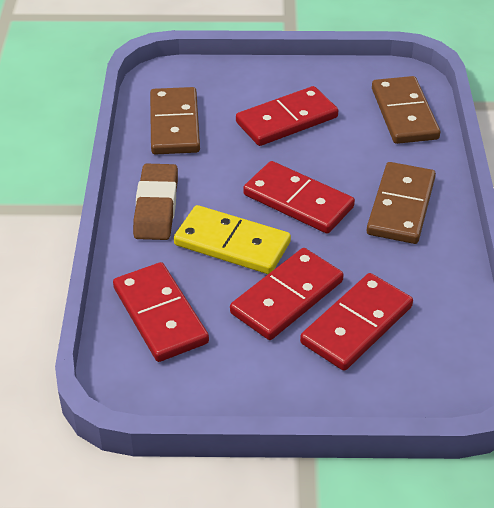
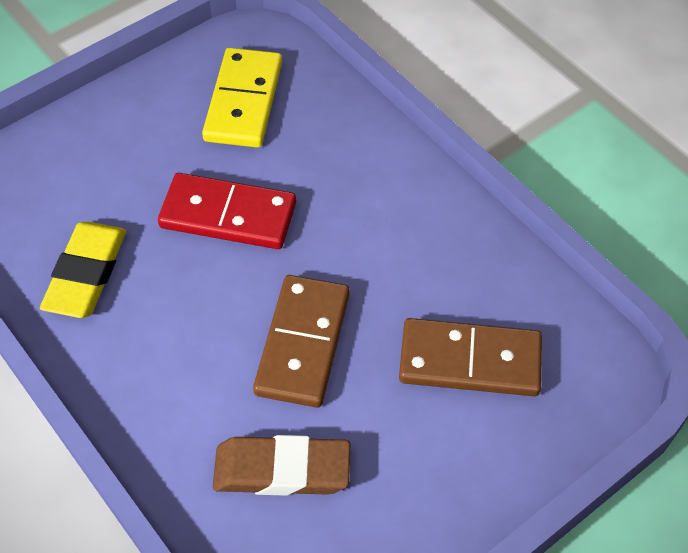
brown domino: [150,87,200,155] [367,162,436,244] [372,76,440,144] = 3 -> [253,275,350,408] [399,318,542,396] = 2
red domino: [113,262,209,362] [230,248,344,340] [236,86,338,146] [243,161,355,234] [300,273,413,371] = 5 -> [158,173,296,249] = 1
yellow eraser: none = 0 -> [40,222,126,318] = 1

